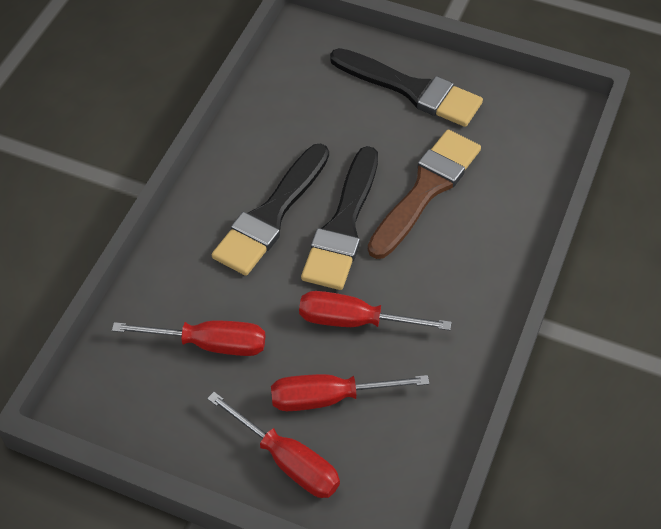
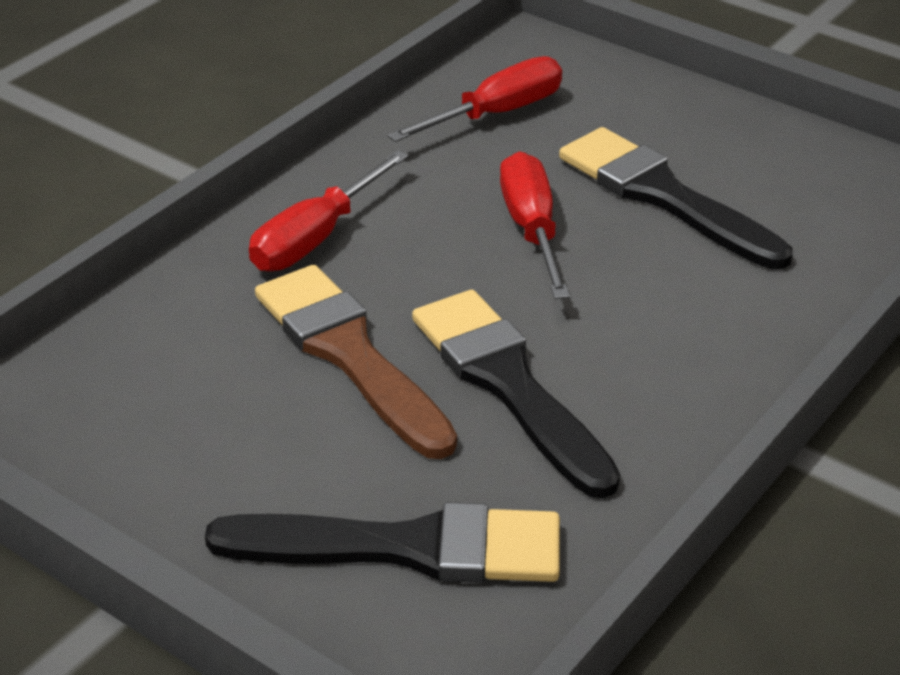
red screwdriver: [112,321,265,356] [207,392,340,498] [271,374,429,411] [299,291,451,330] = 4 -> [249,150,409,272] [387,56,562,142] [500,151,570,299] = 3

